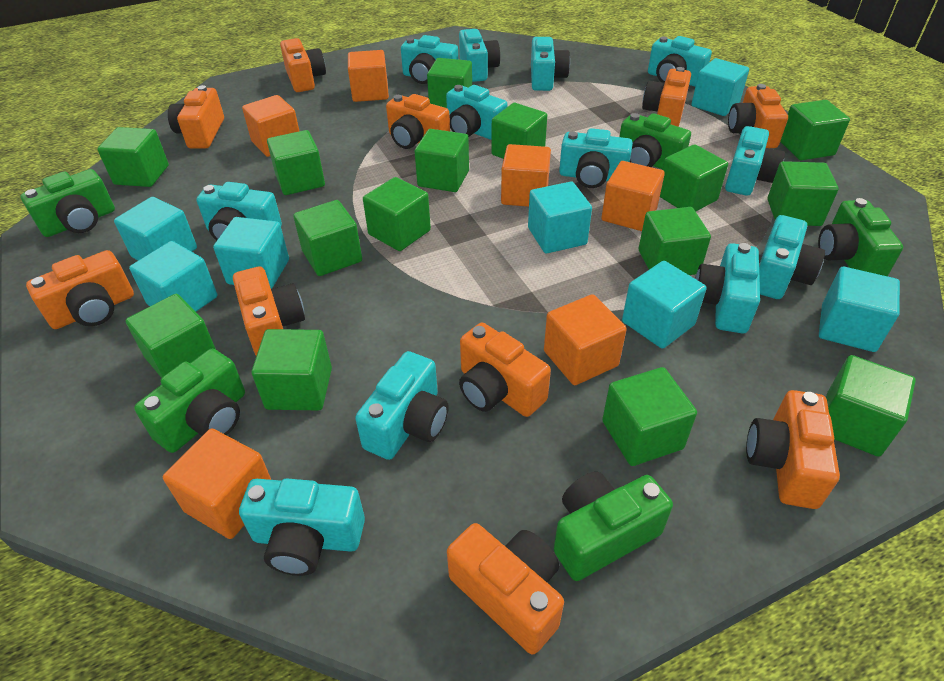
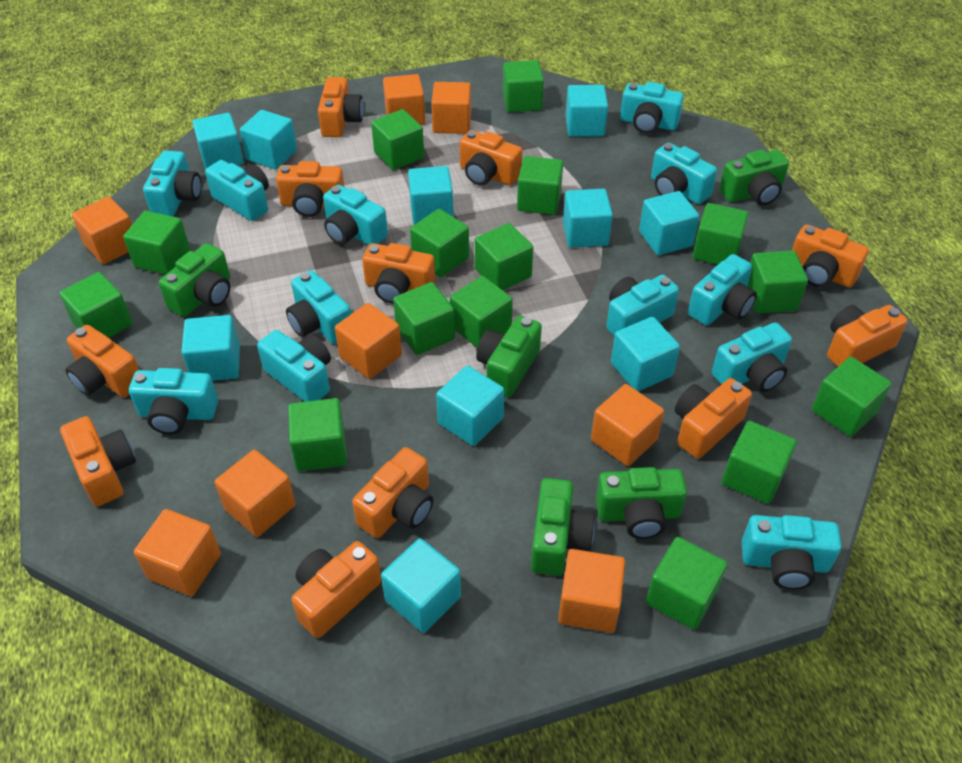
orange camera: [26,250,134,329] [168,85,224,149] [233,266,305,356] [280,38,326,92] [386,94,450,149] [447,523,564,655] [459,323,551,417] [642,67,691,126] [728,84,788,148] [746,390,840,509] = 10 -> [60,416,136,506] [66,325,139,398] [276,161,344,217] [291,541,382,638] [318,77,364,137] [352,447,433,538] [362,243,436,304] [460,130,523,186] [675,378,752,459] [792,224,869,287] [827,305,908,367] = 11
orange cube: [163,428,271,539] [242,95,299,157] [348,50,389,102] [501,144,551,207] [544,294,627,385] [602,161,665,231] = 6 -> [72,196,132,264] [134,509,221,596] [215,450,296,537] [335,303,402,379] [383,74,425,125] [431,82,471,134] [558,549,625,633] [591,384,664,466] = 8
turquoise cube: [114,197,197,261] [129,241,217,312] [213,217,289,289] [528,182,592,253] [622,261,707,349] [691,58,749,116] [819,267,900,352] = 7 -> [181,315,240,381] [192,113,244,170] [240,110,297,170] [381,538,461,633] [408,166,453,224] [436,366,504,446] [563,189,613,248] [566,85,608,137] [611,317,680,392] [639,191,699,255] = 10

